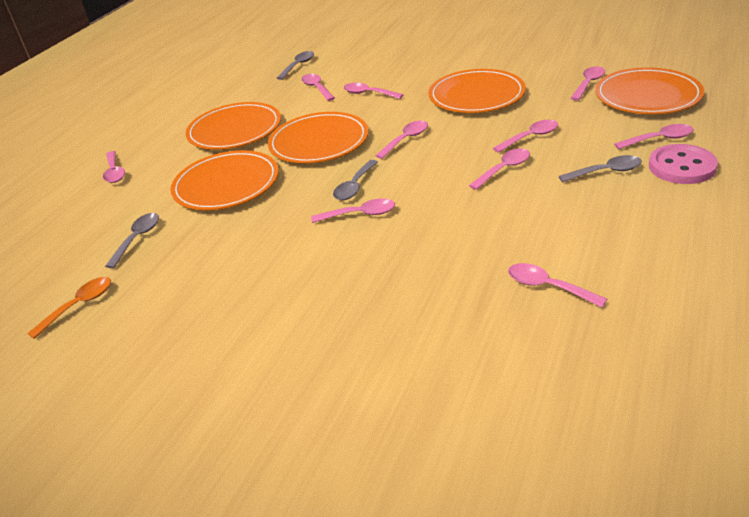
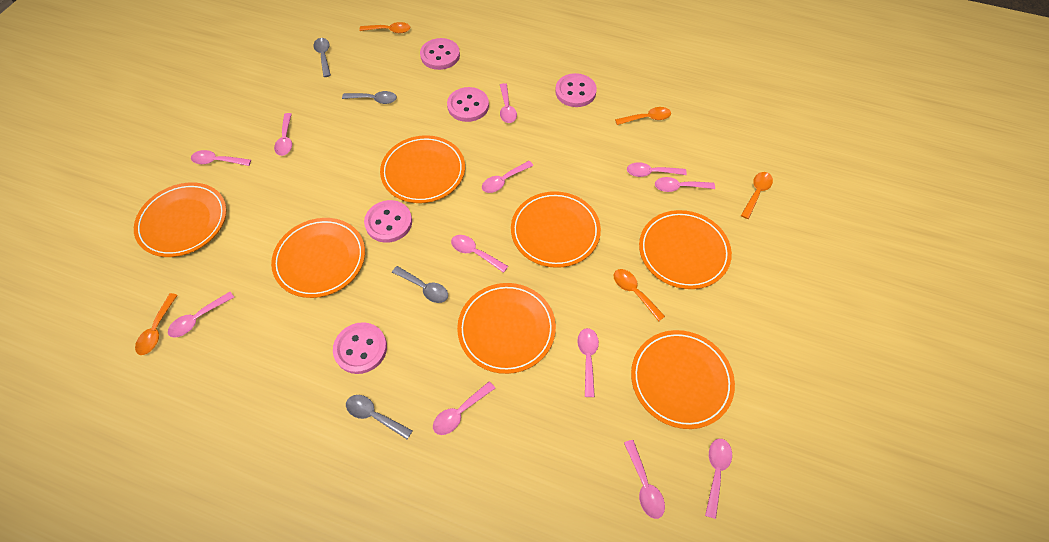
orange plate: [170,150,279,210] [185,102,281,150] [268,112,369,163] [429,69,526,113] [595,67,704,114] = 5 -> [134,182,227,257] [271,218,365,298] [380,135,465,203] [457,283,556,374] [511,191,601,268] [631,330,735,429] [639,210,732,289] = 7
orange spoon: [27,277,111,339] = 1 -> [135,293,178,355] [359,22,410,33] [613,269,665,321] [615,107,671,125] [741,172,773,219] = 5
pink button: [649,144,718,184] = 1 -> [333,322,387,374] [364,200,412,243] [420,38,460,70] [447,87,489,122] [555,73,597,107] = 5
pink spoon: [103,151,125,183] [301,74,335,101] [311,198,395,223] [344,83,403,99] [375,120,428,159] [469,148,530,190] [493,120,558,153] [508,263,607,307] [570,66,605,101] [614,124,694,149] = 10 -> [168,292,234,338] [191,150,251,166] [274,113,292,156] [433,381,495,435] [451,235,508,273] [482,161,533,193] [500,83,517,123] [577,328,599,397] [624,440,665,519] [627,162,687,177] [655,177,715,192] [705,439,732,519] = 12

